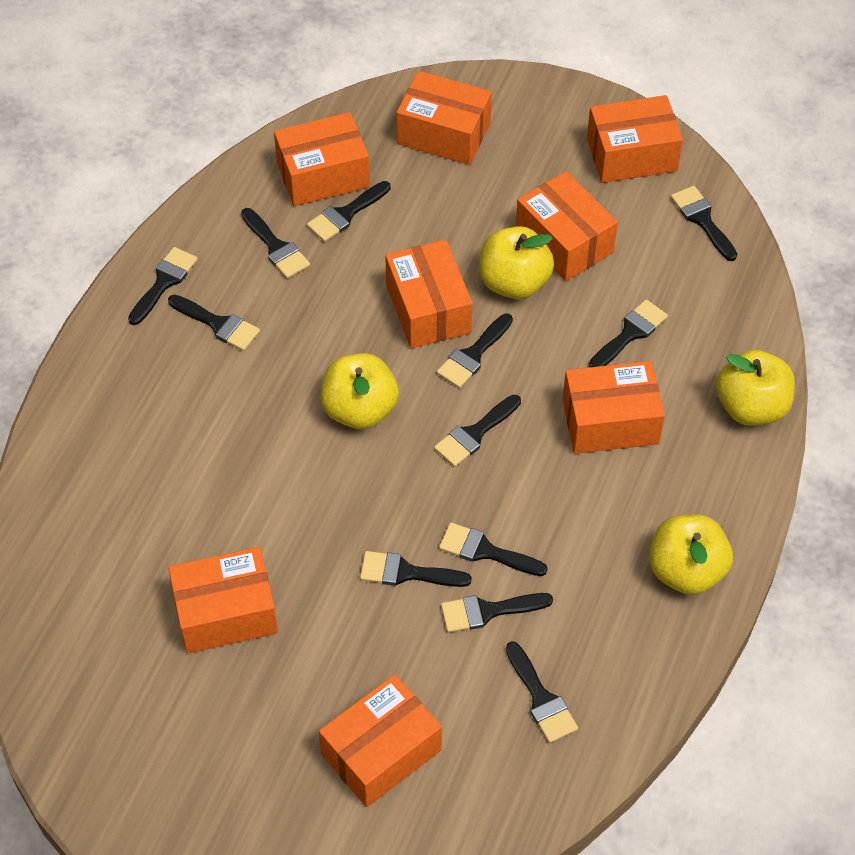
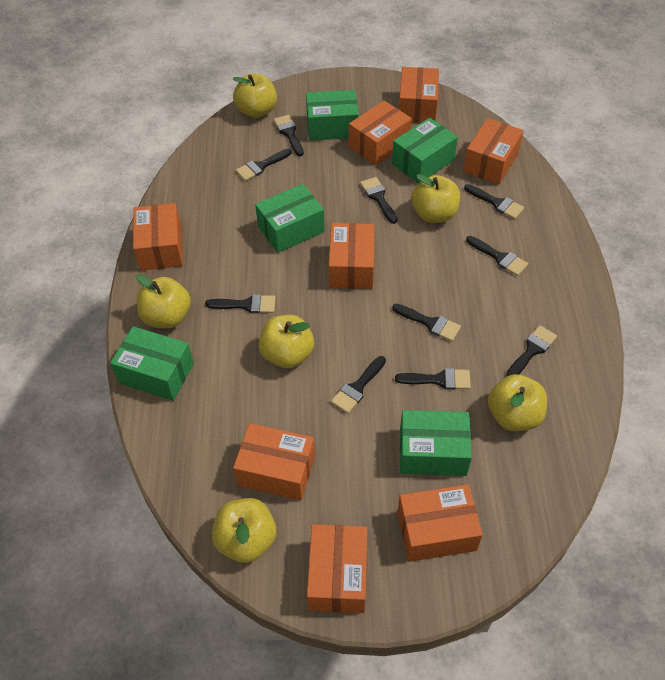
black brush: [128,247,198,325] [168,295,260,351] [241,208,310,279] [307,181,391,242] [360,551,472,587] [434,395,521,467] [437,314,513,388] [439,522,548,576] [441,593,553,632] [506,641,578,743] [589,299,668,367] [671,186,737,261] = 12 -> [205,294,276,314] [236,149,292,181] [274,115,304,156] [331,356,386,413] [360,177,398,224] [392,304,461,341] [395,368,471,390] [464,184,524,219] [466,236,528,276] [506,325,557,376] = 10
green box: none = 0 -> [110,326,194,401] [255,184,325,253] [306,90,359,141] [392,118,458,184] [400,410,472,476] = 5
yellow apple: [320,353,399,429] [479,226,554,299] [650,515,733,595] [716,350,795,426] = 4 -> [136,274,191,329] [212,498,277,563] [233,74,277,118] [259,315,314,368] [412,174,460,223] [488,374,547,431] = 6

